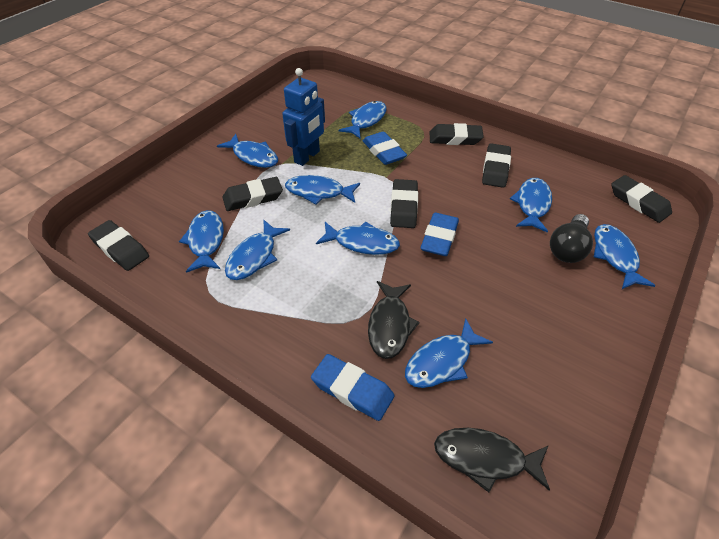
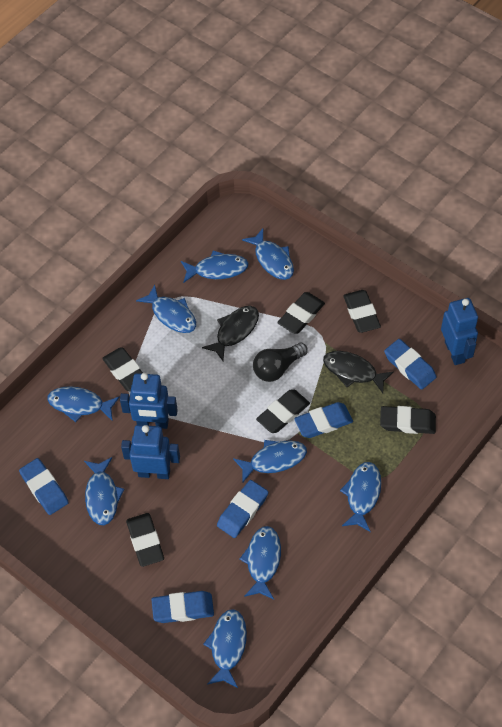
blue eraser: [311,354,394,421] [363,132,407,165] [420,213,459,256] = 3 -> [19,458,69,515] [151,591,214,623] [217,480,268,538] [294,402,353,438] [384,339,437,390] = 5
blue robot: [282,68,325,166] = 1 -> [120,373,178,429] [121,425,180,479] [441,298,478,365] = 3

